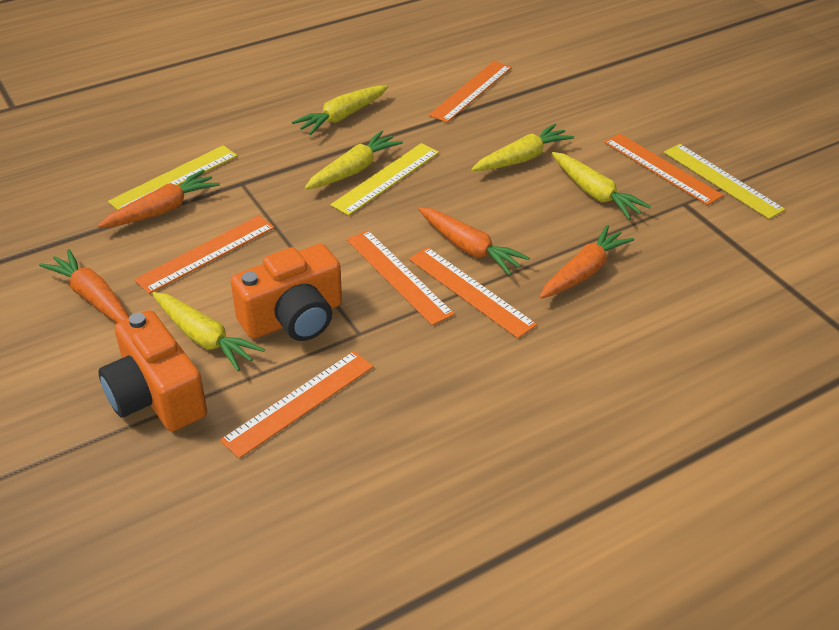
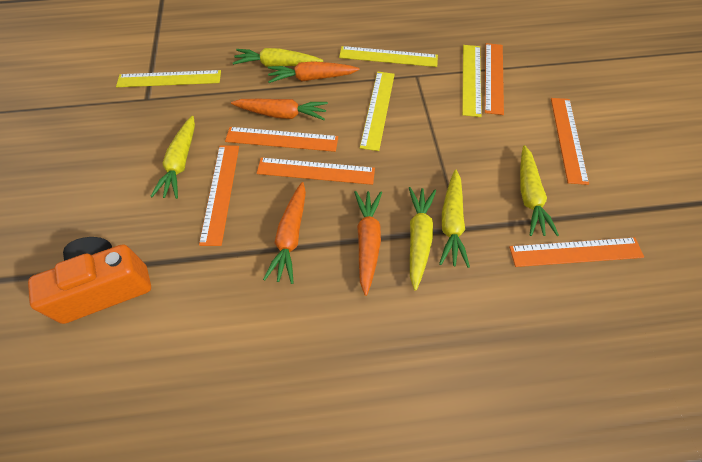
orange camera: [98,310,207,432] [231,244,342,341] = 2 -> [28,237,151,324] = 1
yellow ruler: [108,145,237,210] [331,143,439,215] [664,144,785,219] = 3 -> [116,70,221,87] [339,46,438,67] [360,72,395,151] [462,45,482,117] = 4

